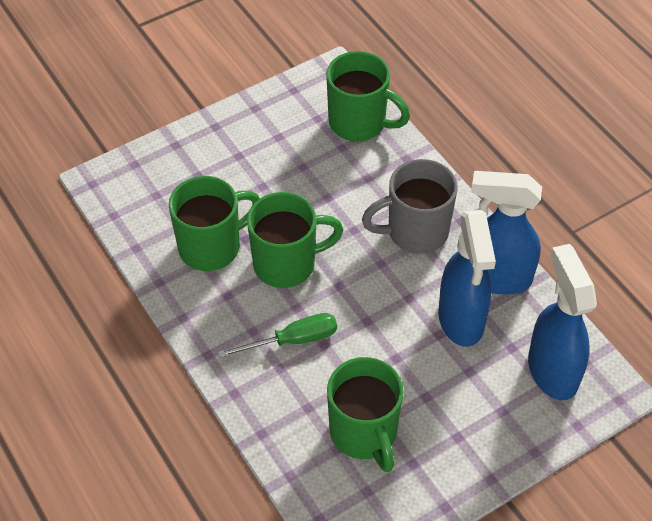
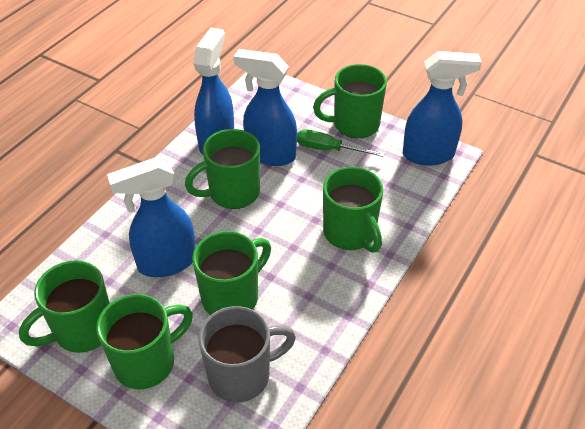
blue spray bottle: [438,210,496,347] [471,171,542,295] [528,244,597,400] = 3 -> [107,158,196,277] [193,28,234,155] [233,49,297,166] [403,51,482,166] = 4
green mug: [169,176,260,271] [247,192,343,288] [326,51,410,142] [327,357,404,472] = 4 -> [19,260,110,353] [96,294,193,389] [185,129,260,209] [192,231,271,315] [313,64,387,138] [323,167,383,253] = 6

